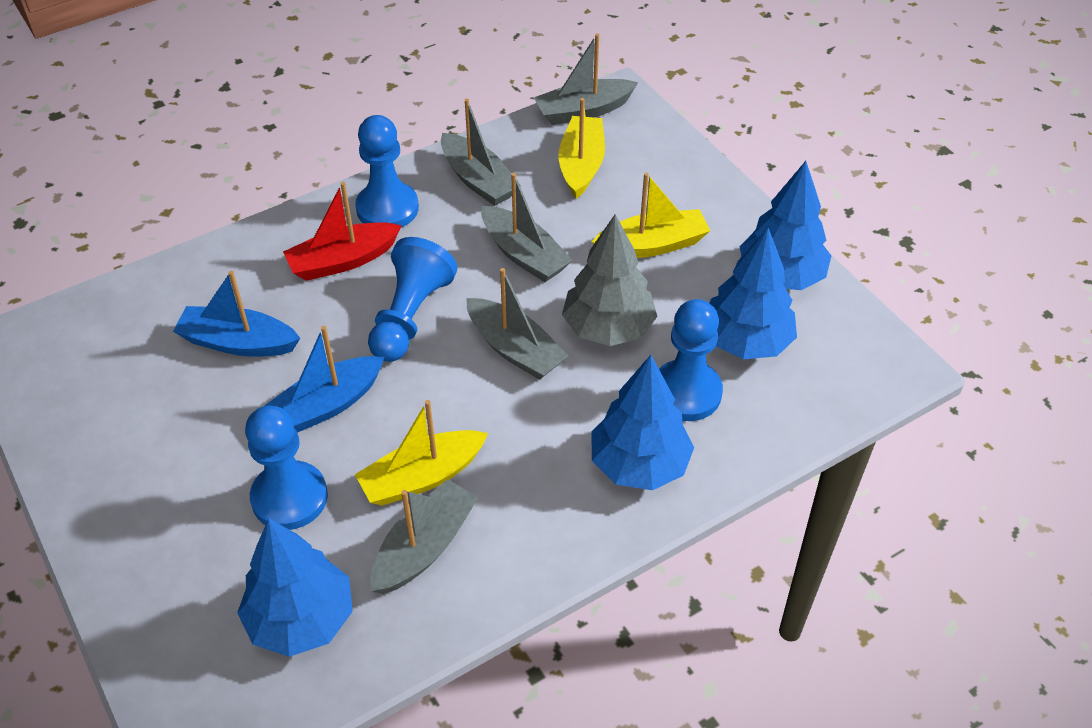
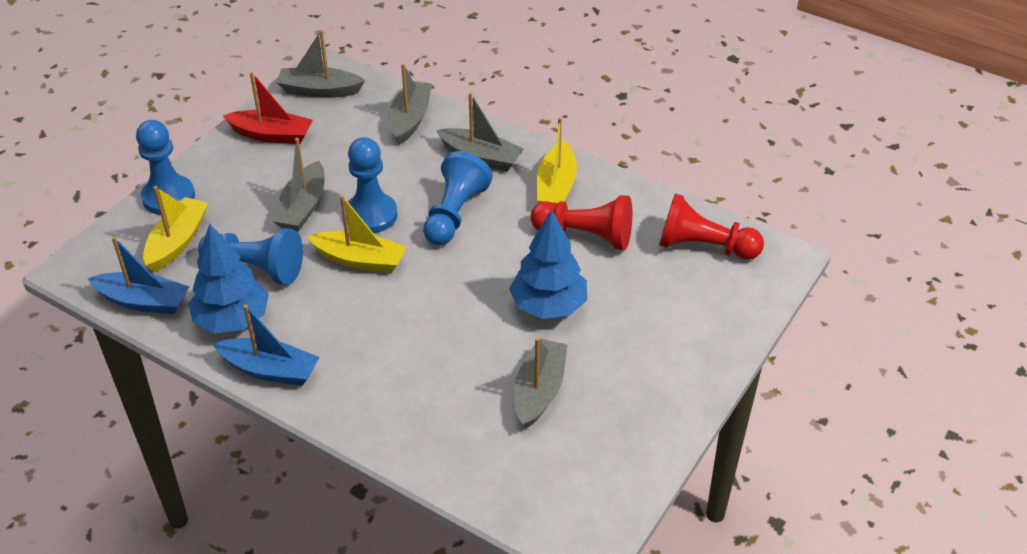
blue tree: [237,518,353,657] [592,355,694,490] [709,228,797,359] [740,161,831,290] = 4 -> [188,224,269,333] [509,209,587,319] = 2
grey tree: [562,214,657,346] = 1 -> none = 0
red pawn: none = 0 -> [530,195,632,250] [659,193,764,260] = 2

